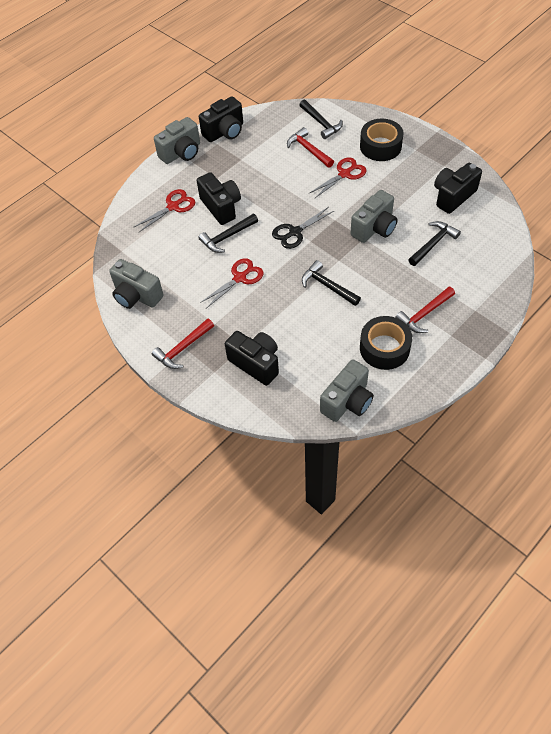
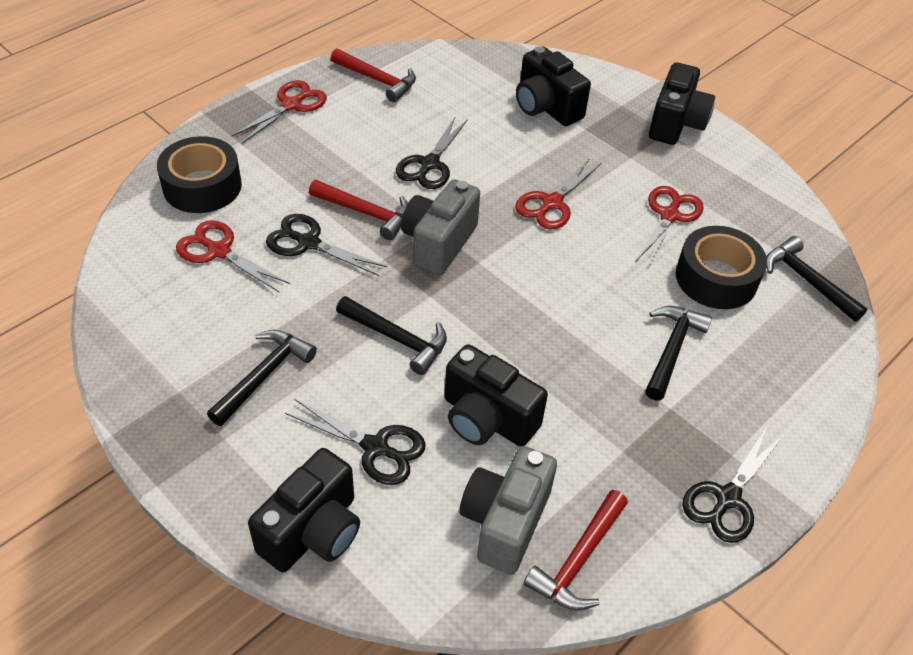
black scissors: [272,207,334,249] = 1 -> [266,214,387,276] [285,399,426,485] [396,118,468,189] [682,427,784,543] = 4
grey camera: [109,259,164,309] [154,117,200,164] [320,359,374,422] [350,190,398,243] = 4 -> [401,180,480,275] [459,446,557,575] = 2
red scissors: [134,189,195,232] [200,258,264,309] [310,158,366,199] = 3 -> [176,220,290,292] [231,80,327,143] [515,158,602,229] [635,186,704,269] = 4

